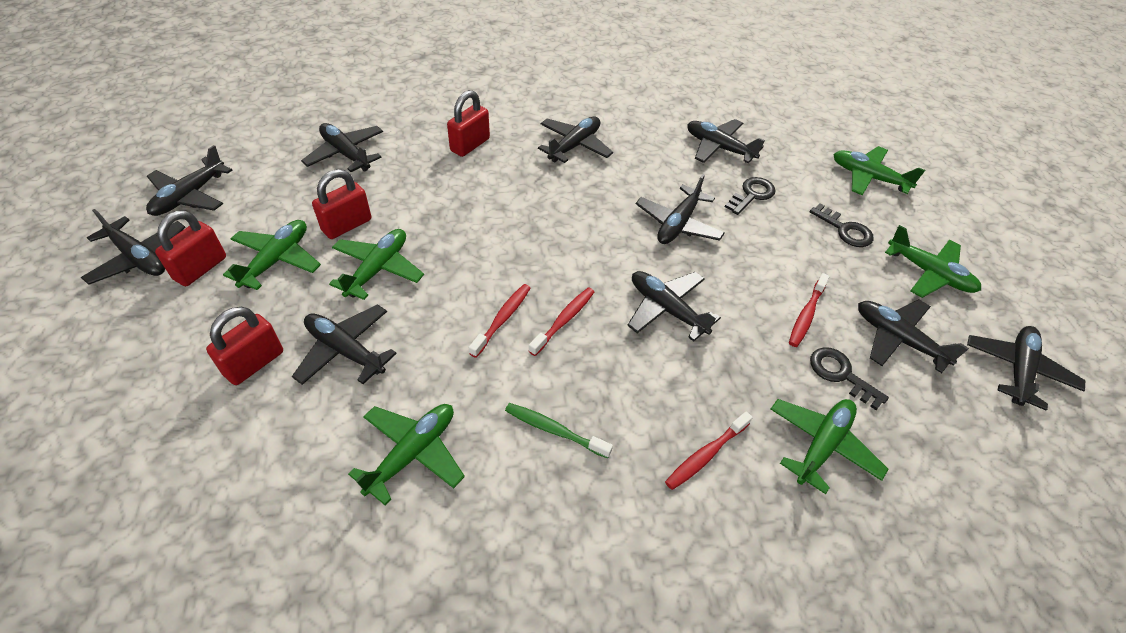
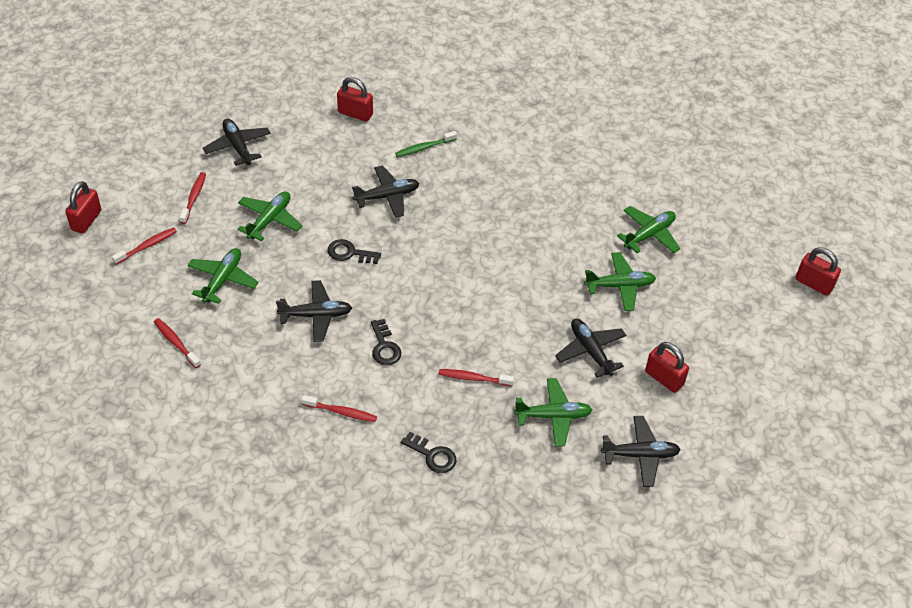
black plane: [81,209,185,285] [146,145,232,216] [292,304,397,385] [301,123,383,172] [538,117,613,163] [627,271,721,342] [636,174,725,244] [687,119,765,163] [858,299,969,373] [967,326,1085,410] = 10 -> [203,119,271,166] [276,280,352,342] [352,165,420,218] [555,319,626,378] [601,416,681,487] = 5
green plane: [223,220,321,290] [329,229,424,300] [348,404,465,505] [771,399,888,494] [834,146,925,195] [885,225,981,298] = 6 -> [187,248,259,304] [238,191,303,242] [514,378,592,447] [584,252,656,311] [617,206,680,253] = 5
red toothbrush: [469,284,530,358] [529,287,594,356] [665,411,753,490] [789,273,830,347] = 4 -> [112,227,177,265] [154,318,201,368] [179,172,206,224] [302,395,377,422] [438,369,514,386] = 5

